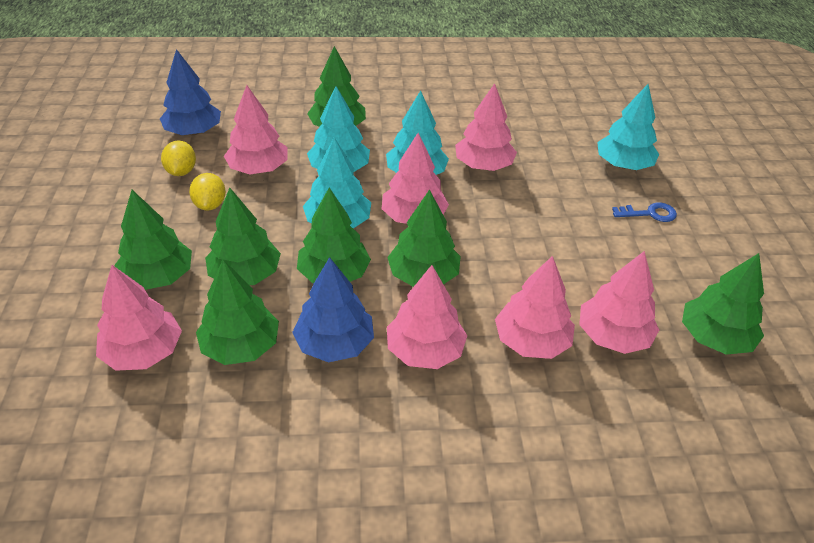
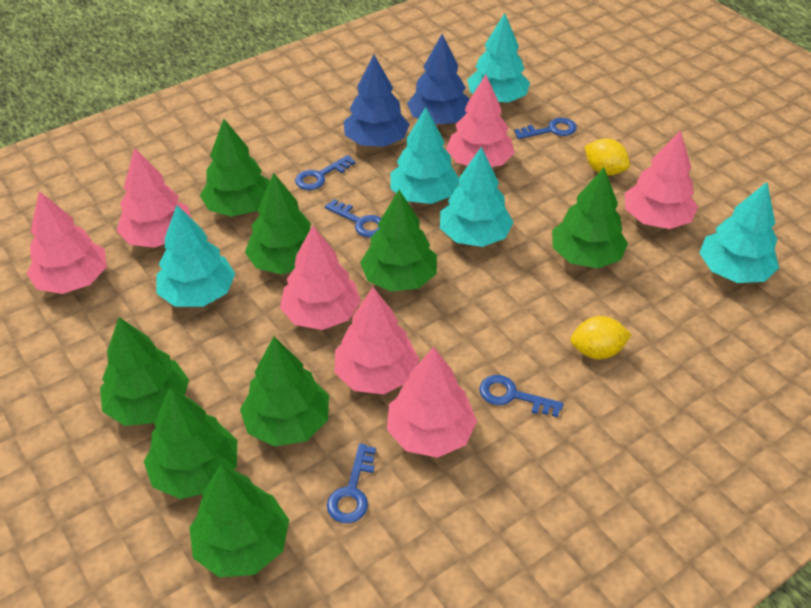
blue key: [612,202,677,222] = 1 -> [295,155,355,190] [325,199,381,238] [327,444,376,523] [479,375,564,417] [514,118,577,139] = 5
green tree: [114,190,192,290] [196,260,279,365] [205,188,281,285] [297,188,371,283] [307,46,366,127] [387,189,461,287] [682,253,764,355] = 7 -> [100,317,189,426] [144,387,237,499] [189,464,289,577] [200,119,270,217] [240,337,329,447] [245,173,311,275] [360,190,437,292] [552,168,628,268] = 8
turquoise tree: [303,137,371,228] [307,86,370,172] [386,90,449,175] [597,84,659,170] = 4 -> [157,205,235,307] [390,107,459,204] [440,147,513,247] [467,13,530,103] [699,182,779,283] = 5

